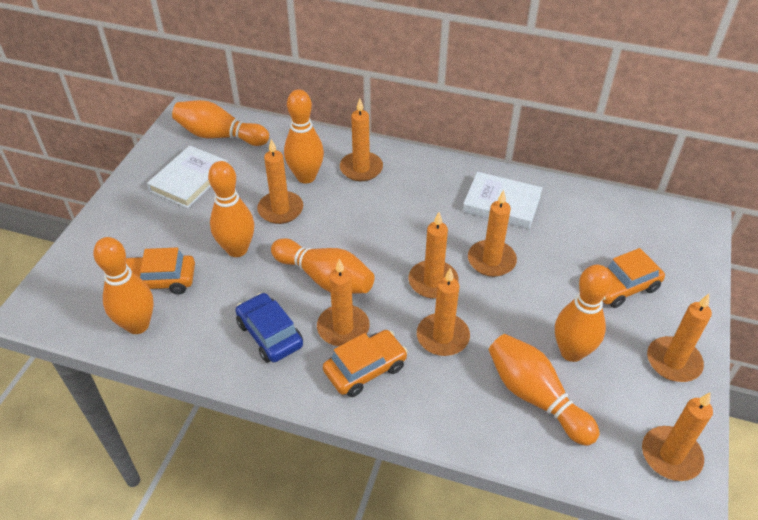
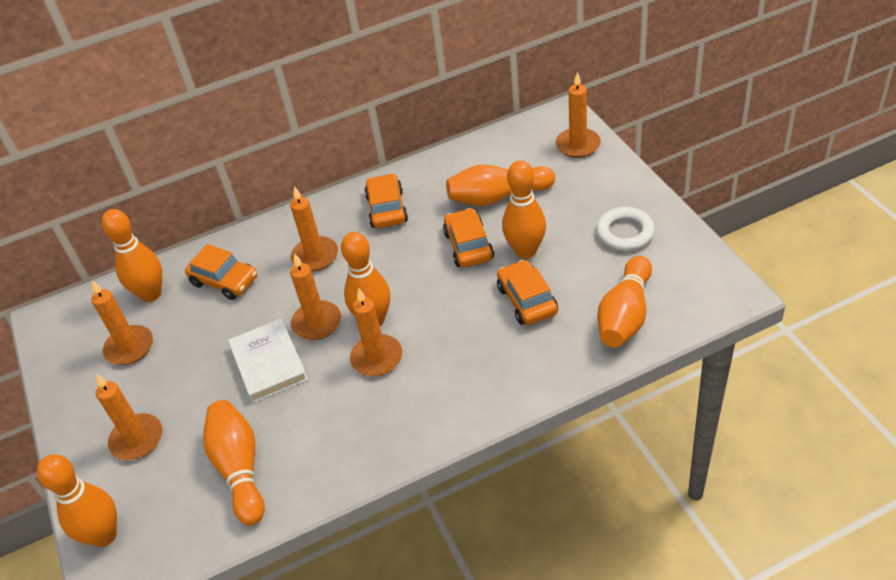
blue car: [235,293,303,363] = 1 -> none = 0
orange candle: [257,139,303,224] [317,259,370,346] [340,98,383,181] [408,212,459,299] [417,268,470,356] [468,190,517,277] [642,393,713,481] [647,294,712,382] = 8 -> [91,281,153,365] [96,374,162,460] [290,186,338,272] [290,253,341,340] [350,288,402,376] [556,72,601,158] = 6
orange car: [126,248,195,294] [323,330,408,397] [602,248,665,308] = 3 -> [185,244,257,300] [364,173,408,228] [443,208,494,267] [497,260,558,325] = 4
white book: [147,145,227,208] [463,172,542,229] = 2 -> [228,318,308,403] = 1
white ring: none = 0 -> [596,207,655,251] = 1

